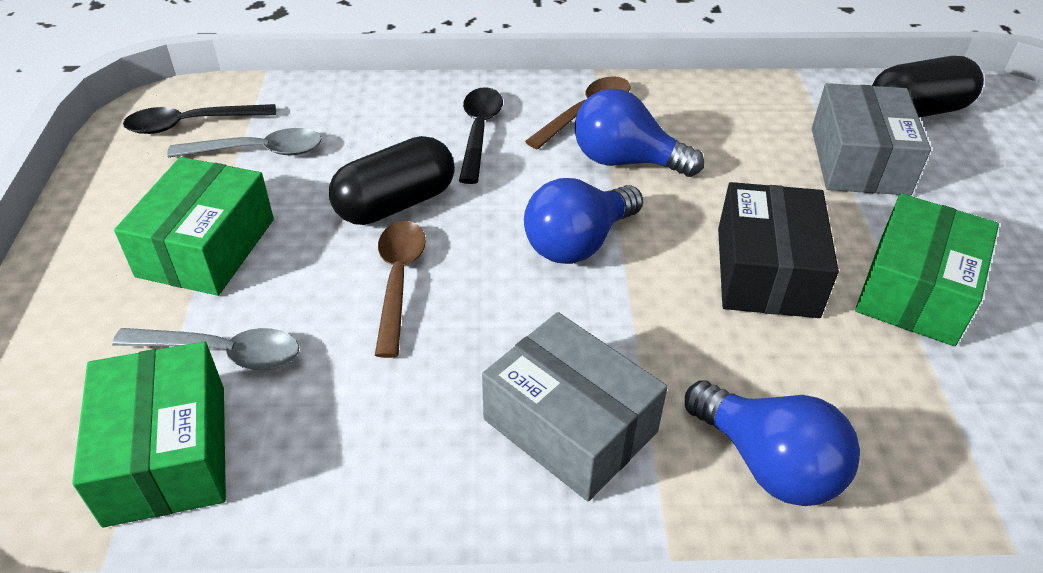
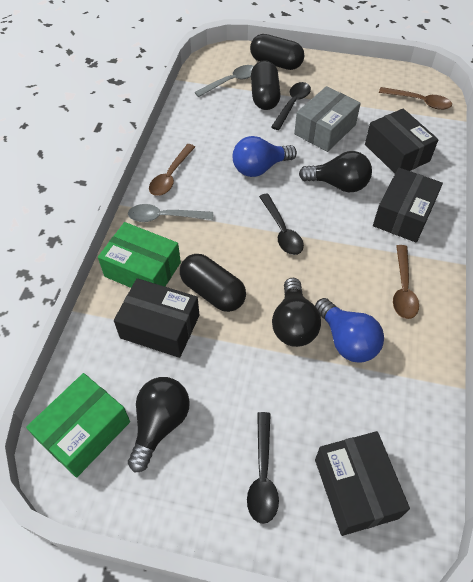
black box: [718,182,839,318] = 1 -> [114,278,200,358] [315,431,410,536] [365,108,439,174] [373,168,443,243] = 4
black capsule: [329,136,455,225] [872,56,984,118] = 2 -> [180,254,246,312] [250,34,304,70] [251,60,281,110] = 3
black light bulb: none = 0 -> [128,377,190,472] [272,278,321,347] [299,151,372,192] = 3
black spoon: [123,104,276,134] [459,87,503,184] = 2 -> [247,412,279,524] [259,193,304,255] [271,82,311,130] = 3
blue light bulb: [524,178,643,264] [575,88,704,177] [685,380,860,506] = 3 -> [233,136,297,177] [315,298,384,363] = 2
brown spoon: [375,221,426,358] [525,76,631,150] = 2 -> [149,144,195,196] [379,87,452,110] [393,245,419,319] = 3
green box: [72,342,226,528] [114,157,274,296] [855,193,999,346] = 3 -> [26,373,130,478] [98,222,181,288] = 2
grey box: [482,312,668,501] [812,83,931,196] = 2 -> [294,86,361,152] = 1

